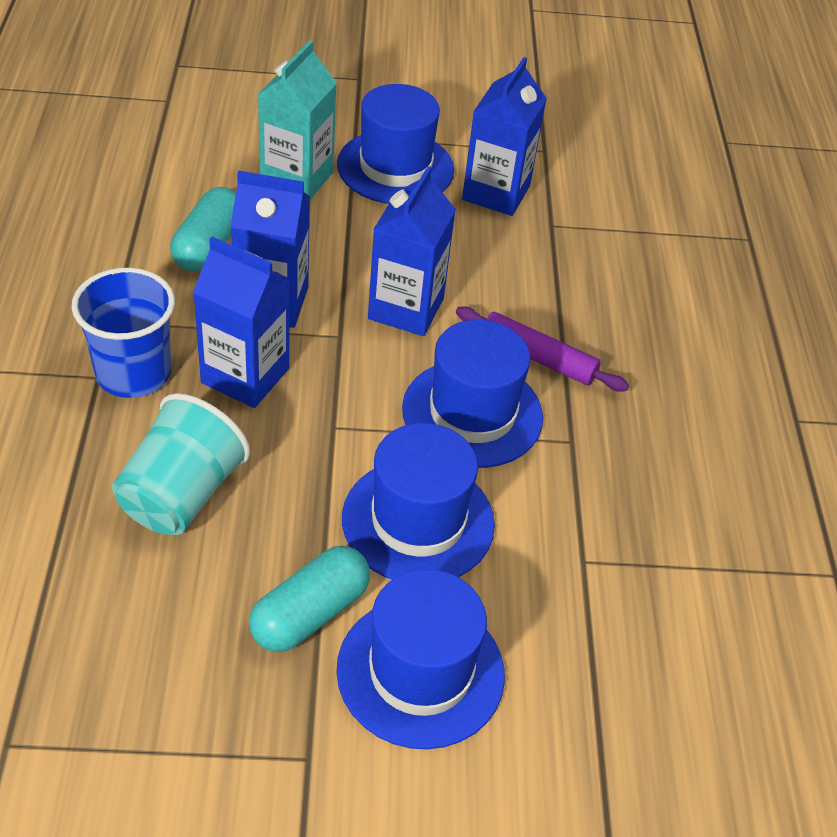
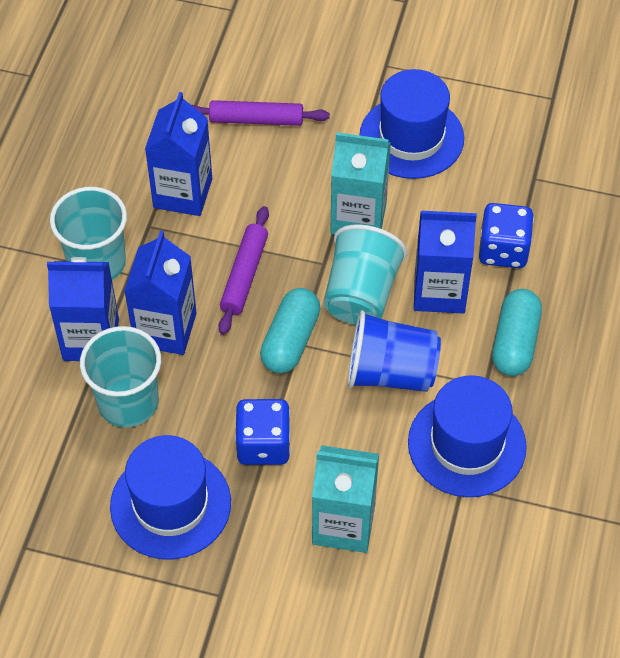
blue dice: none = 0 -> [235,399,291,465] [479,203,534,268] = 2
blue hat: [336,569,505,749] [337,84,454,204] [342,423,495,579] [402,319,543,468] = 4 -> [110,435,231,559] [360,69,464,179] [408,375,527,497] = 3
purple rolling pin: [456,307,629,392] = 1 -> [192,100,330,126] [218,206,269,335] = 2
turquoise carton: [257,40,337,199] = 1 -> [312,445,379,553] [330,132,391,234] = 2
turquoise cup: [112,393,250,535] = 1 -> [50,187,127,280] [80,326,161,427] [324,224,407,325] = 3

